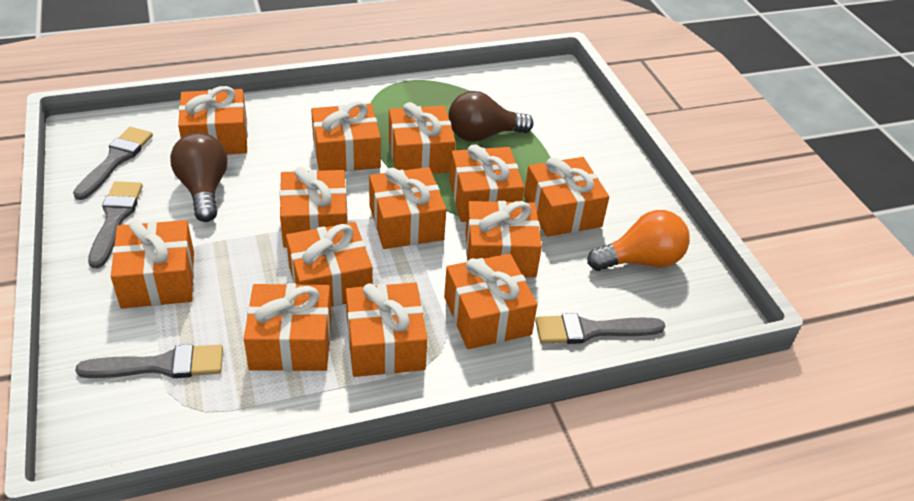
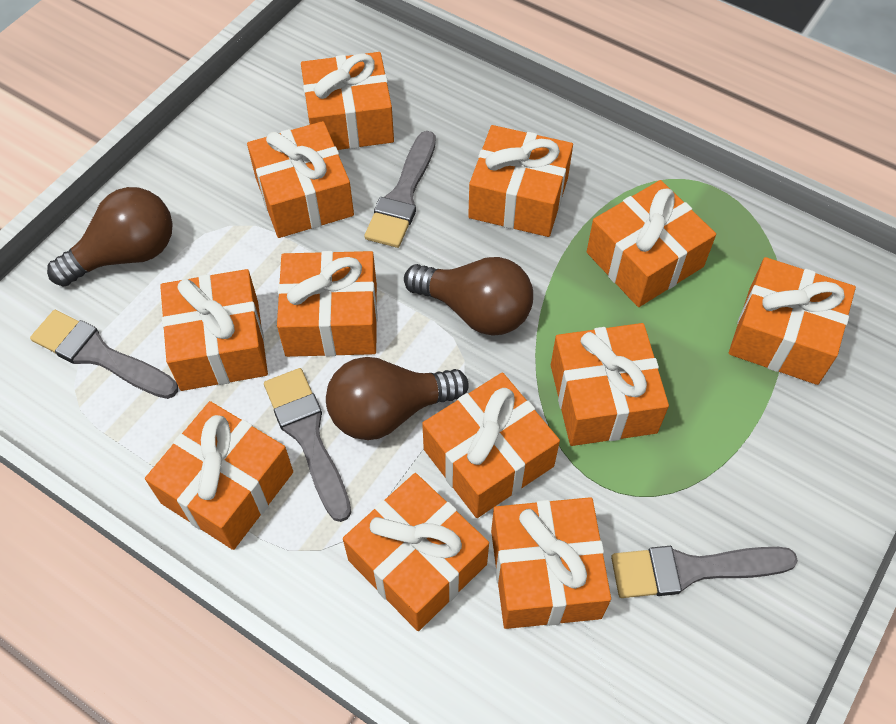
brown light bulb: [170,133,228,222] [448,91,534,142] = 2 -> [47,187,173,286] [326,357,469,440] [404,257,533,336] = 3
orange gift: [111,220,194,308] [178,86,248,154] [244,283,332,371] [280,167,348,248] [286,222,373,307] [311,101,381,172] [346,282,427,377] [369,167,446,249] [389,102,456,174] [444,254,538,349] [450,145,524,222] [466,201,542,277] [524,157,609,237] = 13 -> [145,401,293,550] [160,269,268,391] [247,121,354,238] [277,251,377,357] [301,52,394,150] [343,473,489,631] [422,372,560,518] [468,125,573,237] [491,497,611,629] [551,323,669,446] [587,180,716,307] [729,257,856,385] = 12
orange light bulb: [587,210,690,271] = 1 -> none = 0

